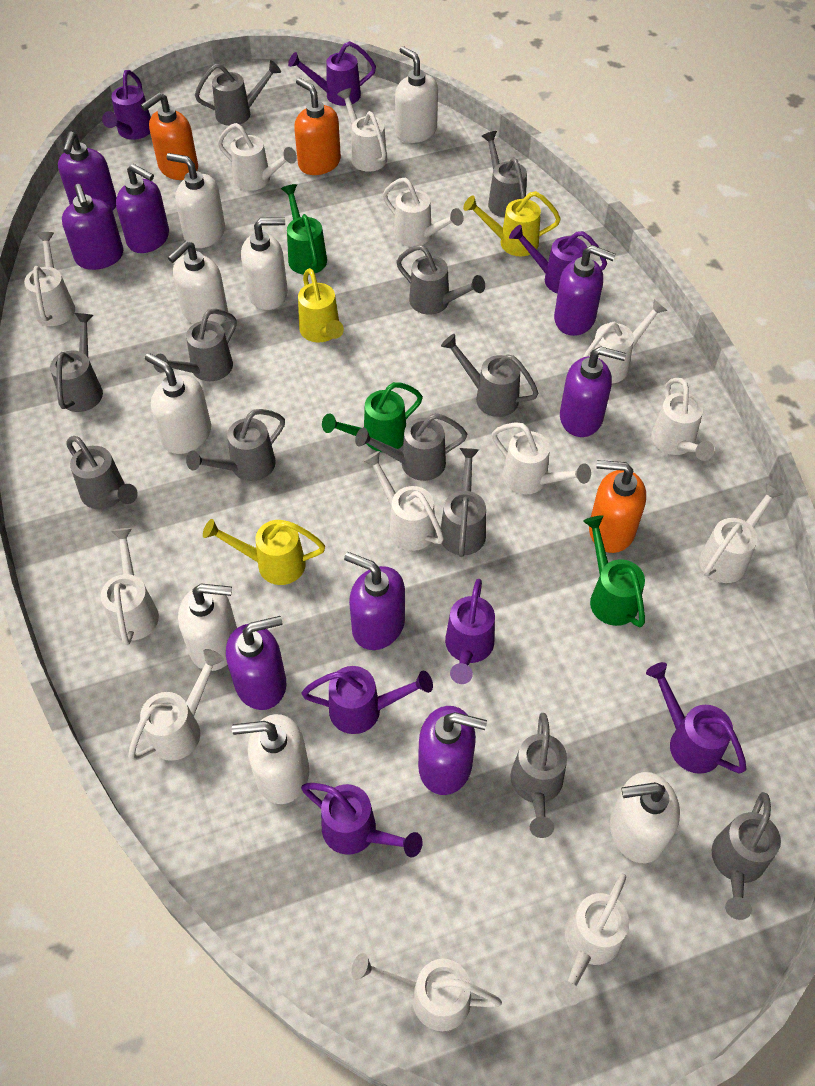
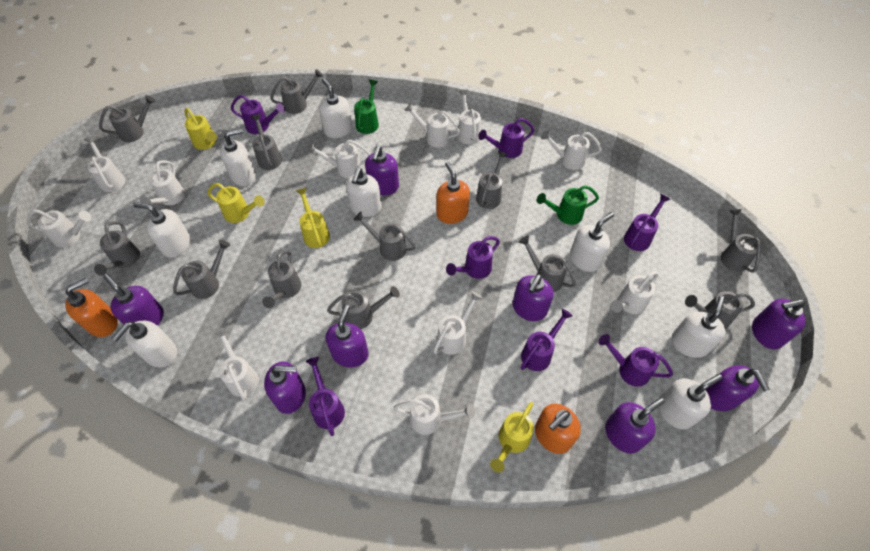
green watering can: [281,184,327,275] [322,382,423,452] [583,515,645,627] = 3 -> [354,80,379,134] [537,185,599,225] = 2
white watering can: [24,232,75,326] [101,528,159,645] [128,649,224,761] [218,123,297,191] [337,88,387,172] [351,953,502,1031] [363,451,444,551] [383,178,464,247] [492,422,591,494] [555,873,629,1005] [583,299,668,383] [651,378,715,461] [699,483,783,583] = 13 -> [27,209,92,248] [84,136,125,192] [140,160,185,205] [213,328,259,401] [307,140,371,178] [393,394,475,435] [404,103,460,148] [433,291,483,355] [458,90,481,145] [541,130,602,170] [610,271,659,314] = 11
yellow watering can: [203,519,325,585] [298,268,344,342] [463,191,561,256] = 3 -> [184,108,217,150] [207,183,265,223] [296,188,330,248] [490,402,534,473] = 4

